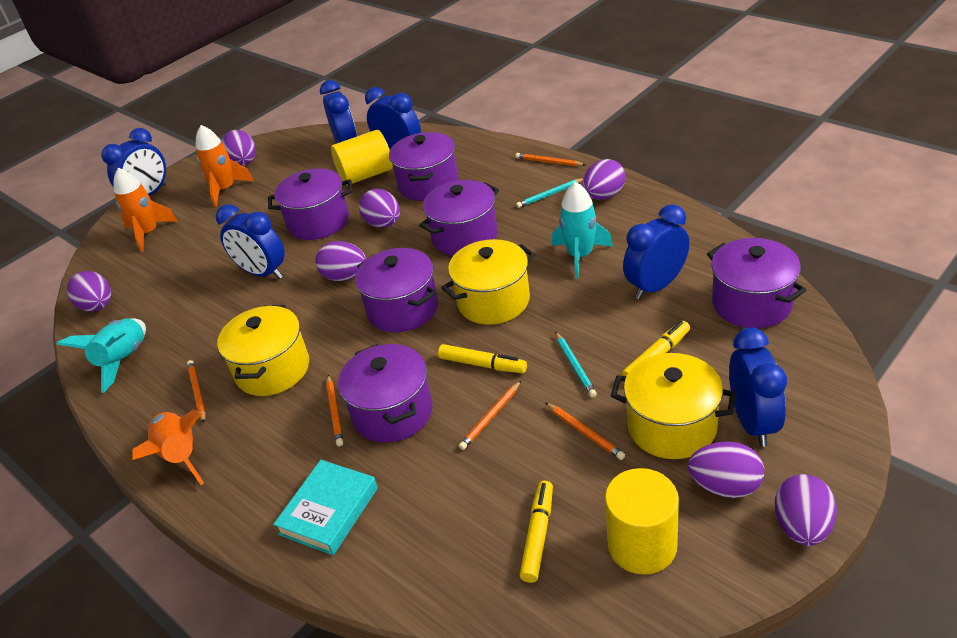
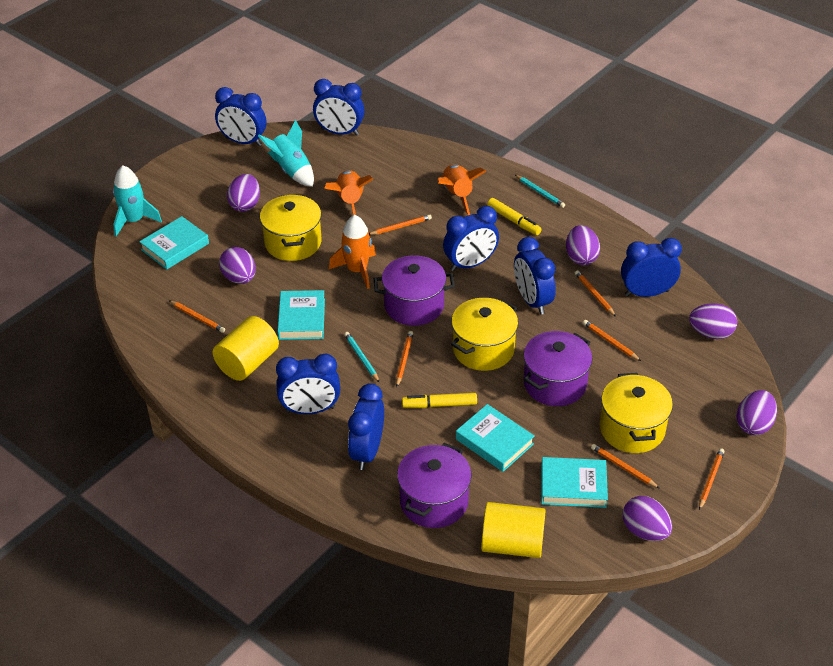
blue clock: [101,128,166,196] [216,204,285,279] [320,80,357,144] [365,87,421,149] [623,204,689,299] [729,328,787,447] = 6 -> [215,87,266,146] [276,354,340,414] [313,79,365,136] [348,383,384,470] [443,206,499,271] [514,237,556,315] [621,238,682,297] = 7
orange pencil: [187,360,206,422] [326,375,343,446] [459,381,521,450] [516,153,586,166] [545,402,625,460] = 5 -> [169,300,225,333] [369,215,432,235] [396,331,413,387] [575,270,616,317] [583,320,641,361] [591,444,659,488] [699,448,724,510] = 7
purple egg: [67,271,111,312] [222,130,256,166] [315,241,366,281] [359,189,400,228] [582,159,626,200] [688,441,764,498] [775,474,837,546] = 7 -> [219,247,256,284] [227,174,260,212] [566,225,600,265] [623,496,672,541] [689,303,737,339] [736,390,777,435] = 6
purple pot: [268,168,353,240] [338,344,433,443] [355,248,438,332] [389,132,458,201] [419,180,499,256] [707,238,806,328] = 6 -> [374,255,455,326] [397,443,472,528] [524,331,592,406] = 3
turquoise book: [273,460,378,555] = 1 -> [139,216,209,270] [277,290,325,340] [456,404,535,472] [541,457,608,508] = 4
yellow marker: [438,344,527,373] [519,481,553,583] [622,321,690,376] = 3 -> [402,393,477,408] [487,198,542,235] = 2

